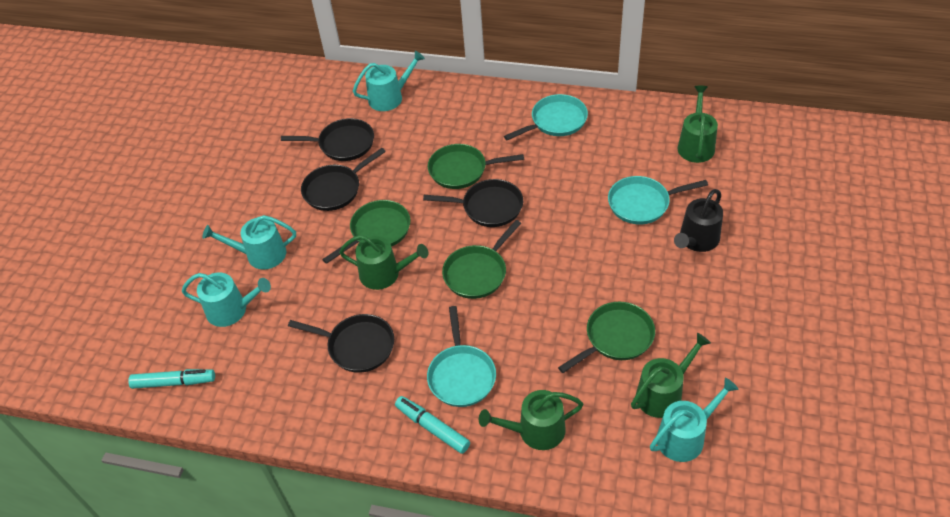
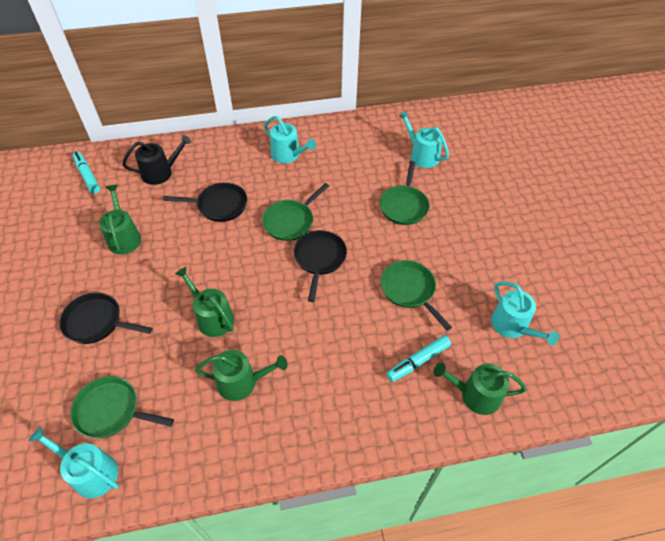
black pan: [281,118,374,161] [288,314,394,373] [301,148,386,211] [423,179,523,227] = 4 -> [59,292,152,344] [163,182,247,222] [294,230,347,302] = 3
turquoise pan: [427,306,496,407] [504,94,588,140] [608,176,708,224] = 3 -> none = 0

